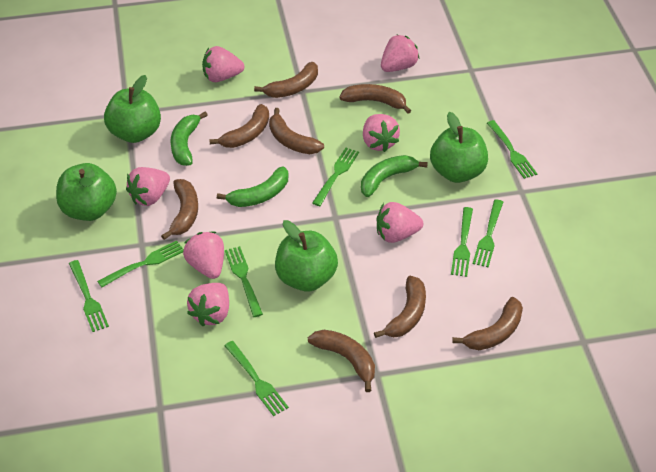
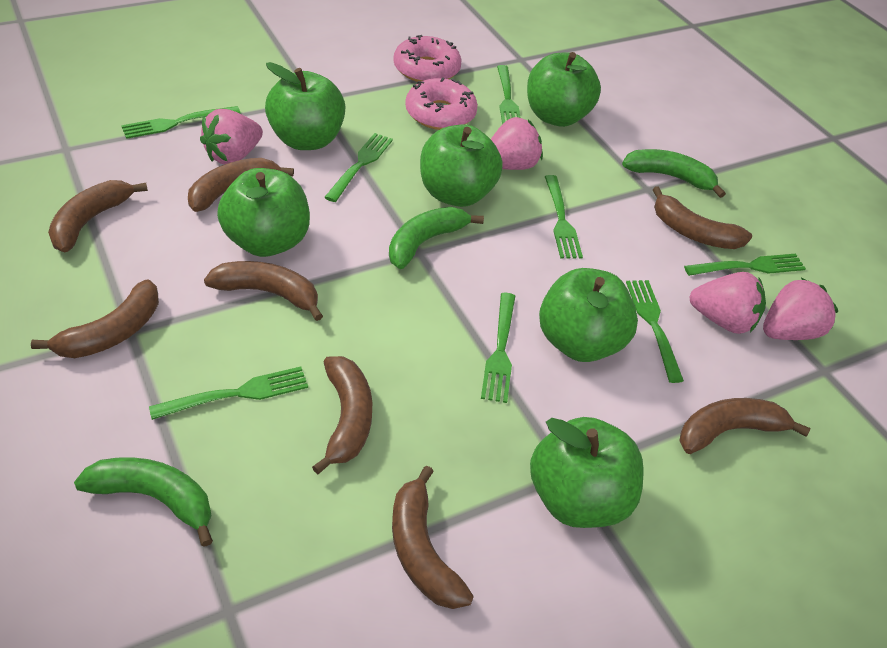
green apple: [56,163,117,221] [104,75,161,143] [275,220,338,291] [430,112,488,183] = 4 -> [217,168,310,257] [265,62,346,150] [420,124,503,207] [527,52,601,127] [530,417,644,528] [539,268,638,362] = 6
pink donut: none = 0 -> [393,35,461,82] [405,77,478,130] = 2
pink strawberry: [126,167,170,206] [183,232,224,279] [187,283,229,326] [202,46,244,82] [363,114,400,152] [377,202,423,243] [381,34,419,72] = 7 -> [200,109,263,164] [491,117,543,170] [690,272,766,334] [763,278,838,340] = 4

